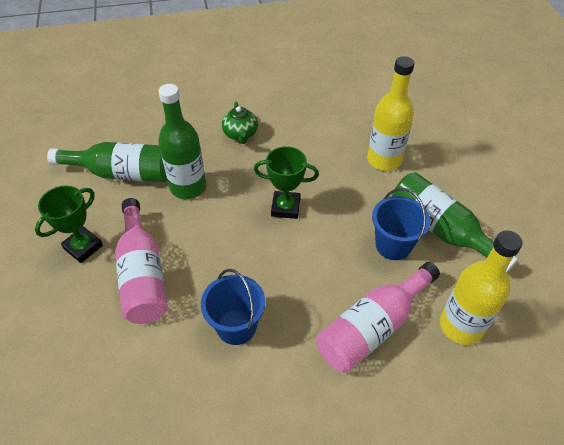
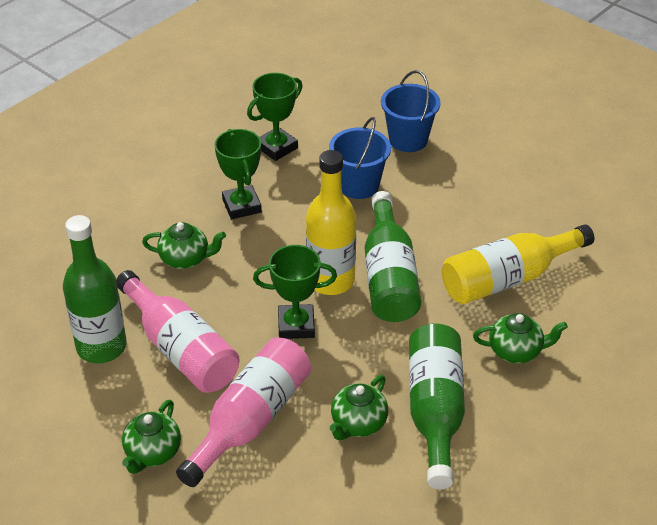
green teapot: [222,102,258,144] = 1 -> [122,400,181,474] [142,222,226,269] [330,375,388,440] [473,313,568,364] = 4
green trophy: [35,186,103,263] [254,146,319,219] = 2 -> [214,129,262,219] [247,73,303,161] [253,245,337,339] = 3

